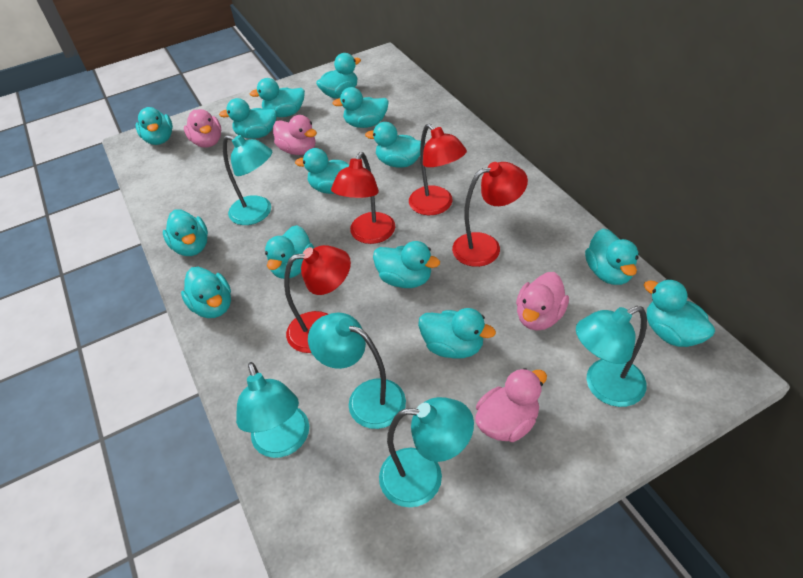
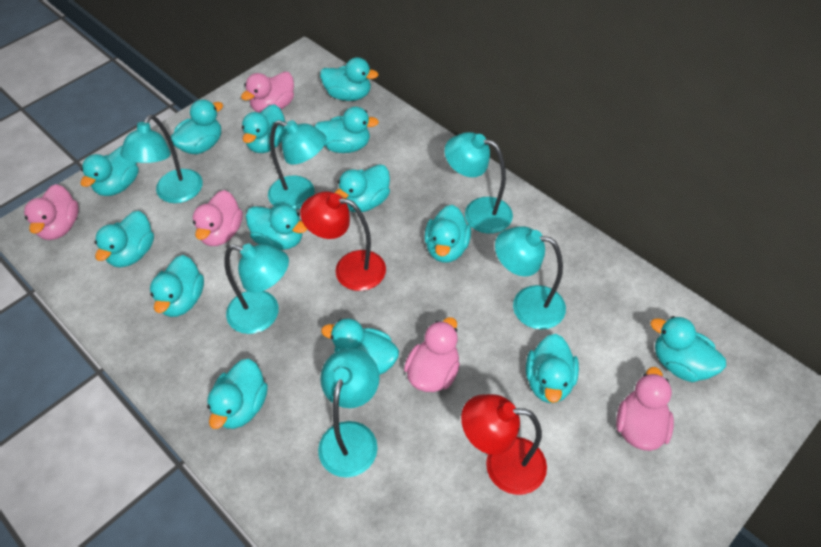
pink duck: [184,109,221,148] [273,115,317,155] [475,368,547,442] [516,272,569,331] = 4 -> [24,184,79,240] [193,190,243,246] [241,72,294,113] [404,317,460,392] [616,367,674,451] = 5
red lamp: [284,245,351,353] [331,152,395,244] [409,124,467,215] [452,162,528,267] = 4 -> [300,191,386,291] [461,394,547,495] = 2
turquoise lamp: [223,135,272,225] [236,362,309,458] [308,313,406,429] [379,397,474,507] [576,306,647,407] = 5 -> [120,115,203,203] [224,244,289,334] [268,120,326,210] [318,348,380,477] [445,132,513,234] [495,226,566,330] = 6

